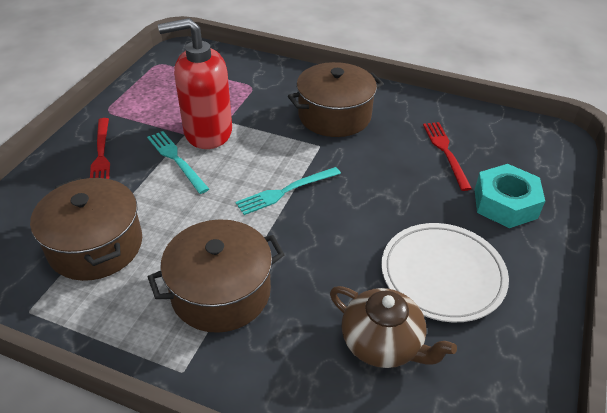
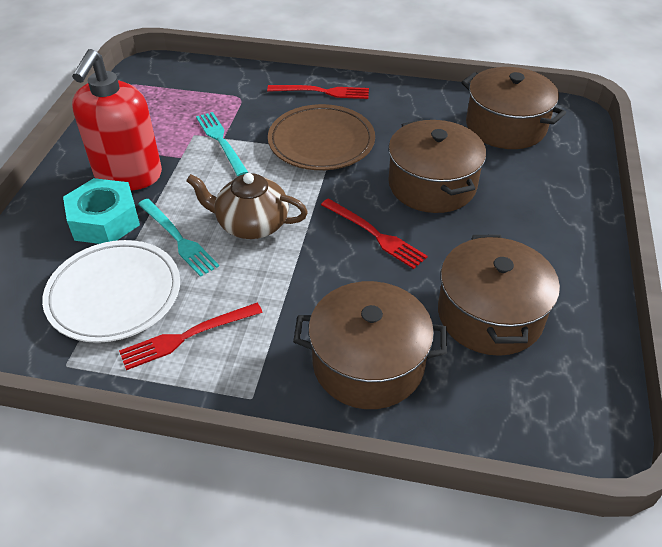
brown plate: none = 0 -> [268,104,375,170] = 1
brown pot: [30,178,142,281] [148,219,285,333] [288,62,384,137] = 3 -> [293,281,447,409] [388,119,486,213] [438,235,560,356] [461,67,566,149] = 4
red fork: [90,118,110,179] [423,122,472,191] = 2 -> [119,303,263,370] [267,85,369,99] [321,198,428,269] = 3

